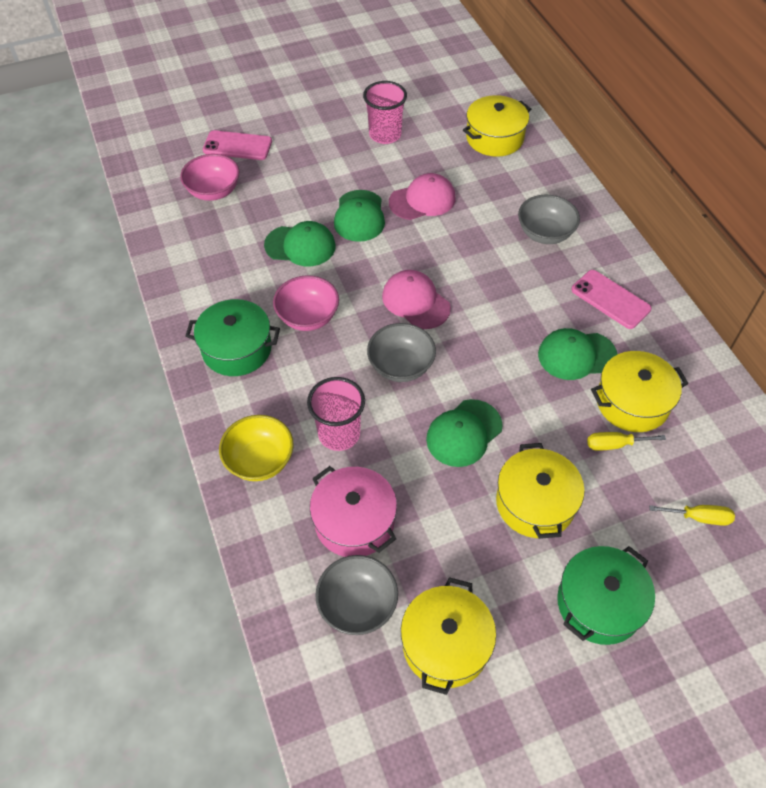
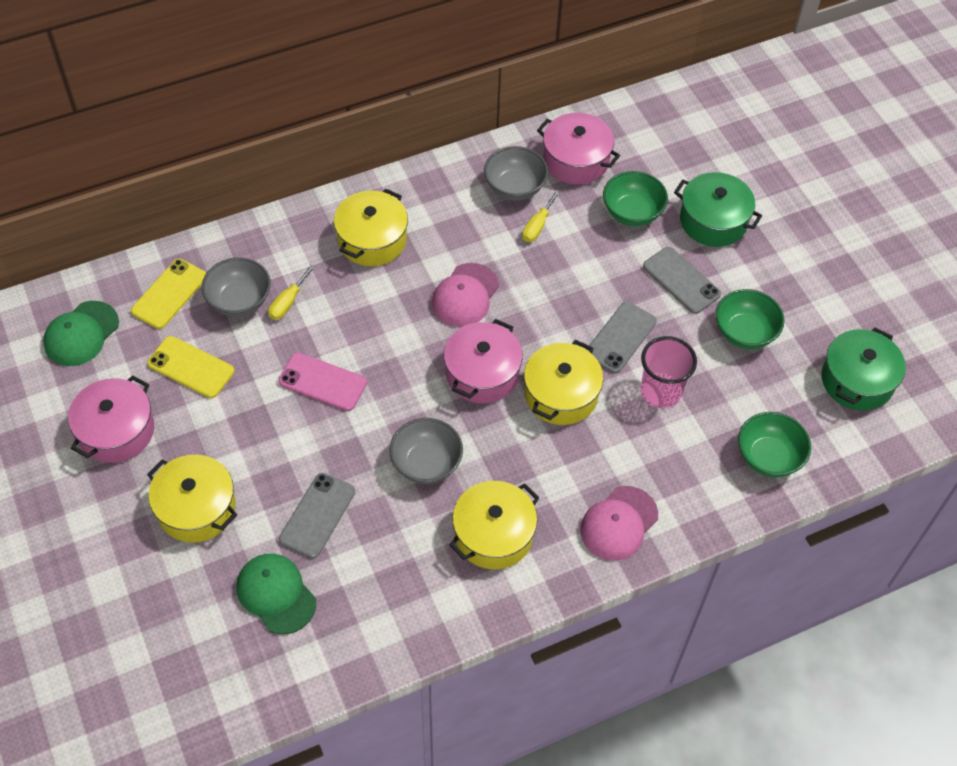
green bowl: none = 0 -> [603,171,668,226] [715,289,785,349] [738,412,811,477] = 3
green cap: [264,221,336,266] [334,190,385,242] [426,399,503,467] [538,328,617,380] = 4 -> [43,301,119,366] [236,554,316,634] = 2
grey phone: none = 0 -> [279,473,355,558] [586,302,657,373] [643,247,721,314] = 3
pink bowl: [180,154,239,201] [273,275,339,331] = 2 -> none = 0
pink cup: [307,377,365,451] [363,81,407,144] = 2 -> [641,336,697,408] = 1
pink phone: [203,130,272,160] [571,270,651,329] = 2 -> [278,353,367,411] = 1
pink pot: [310,466,397,557] = 1 -> [68,375,154,463] [444,319,523,403] [537,113,620,185] = 3
yellow bowl: [219,415,294,481] = 1 -> none = 0
yellow phone: none = 0 -> [131,259,206,329] [147,336,234,398] = 2

